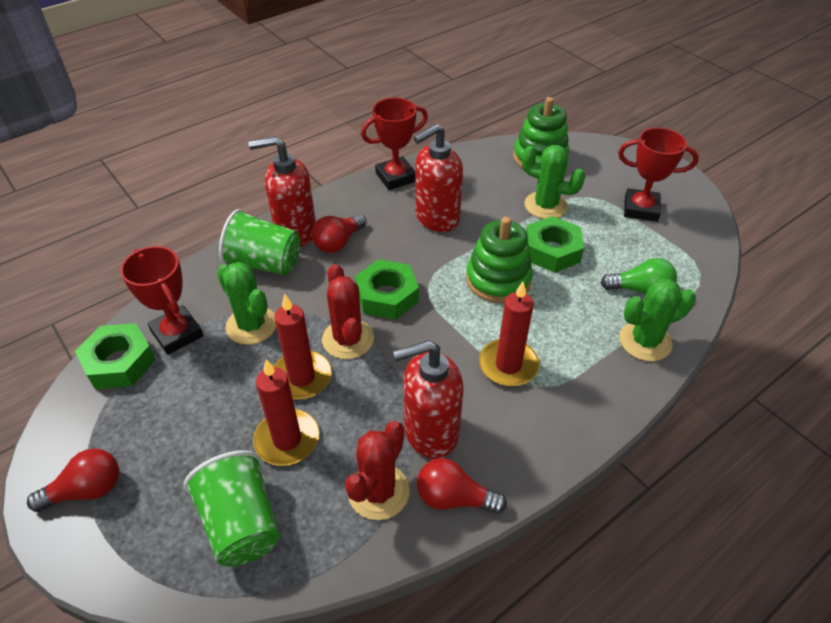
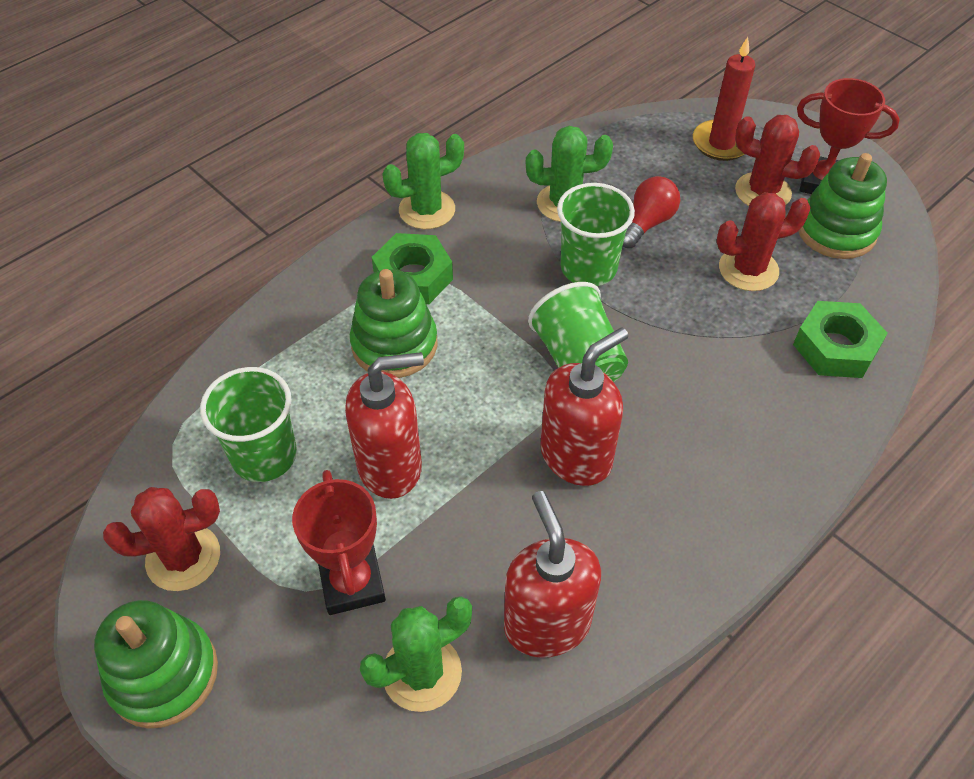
green cup: [184,450,280,567] [219,209,301,275] = 2 -> [200,367,297,482] [528,282,628,382] [557,183,635,286] = 3
green light bulb: [601,258,677,295] = 1 -> none = 0
green nut: [75,323,156,389] [355,259,419,320] [526,216,584,273] = 3 -> [371,233,453,304] [793,301,888,378] = 2
green stacking toy: [466,217,533,303] [513,97,569,168] = 2 -> [94,600,218,729] [350,269,437,378] [798,153,887,259] = 3
red cactus: [322,264,374,359] [345,421,410,520] = 2 -> [103,487,220,591] [717,192,811,291] [735,115,820,206] = 3
red candle: [253,359,319,466] [273,294,332,399] [479,281,539,386] = 3 -> [693,37,755,161] = 1
red light bulb: [27,448,119,512] [312,214,367,253] [417,458,507,514] = 3 -> [623,176,680,248] = 1
red trophy: [120,246,203,355] [361,97,428,190] [618,127,699,222] = 3 -> [292,470,386,615] [797,78,900,194] = 2

